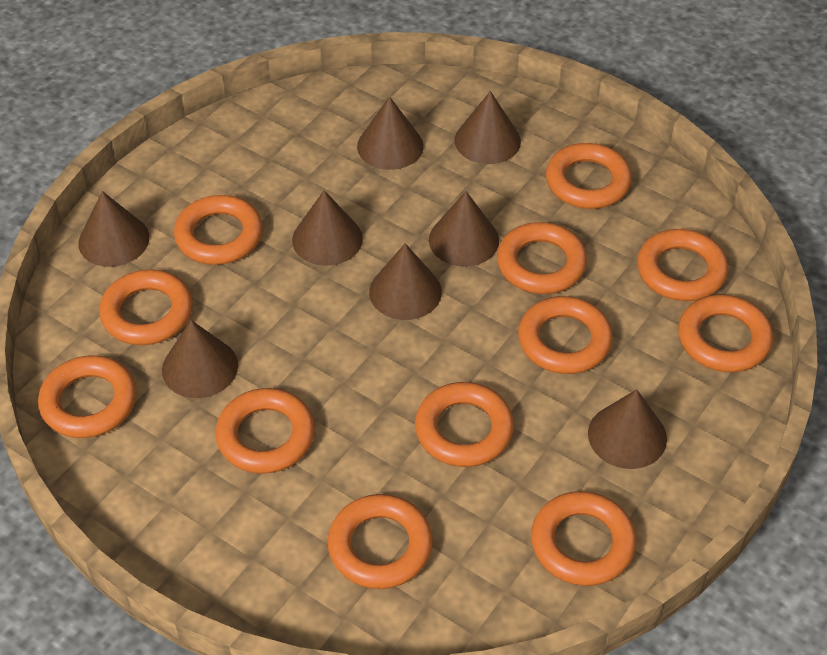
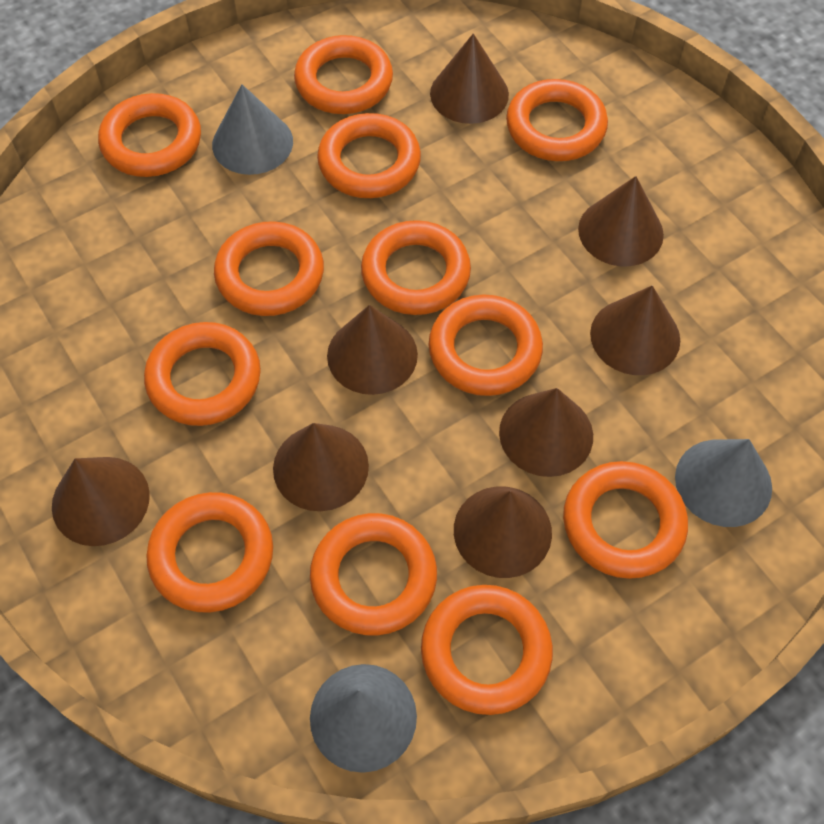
grey cone: none = 0 -> [212,84,293,175] [310,664,417,773] [675,439,772,527] = 3

